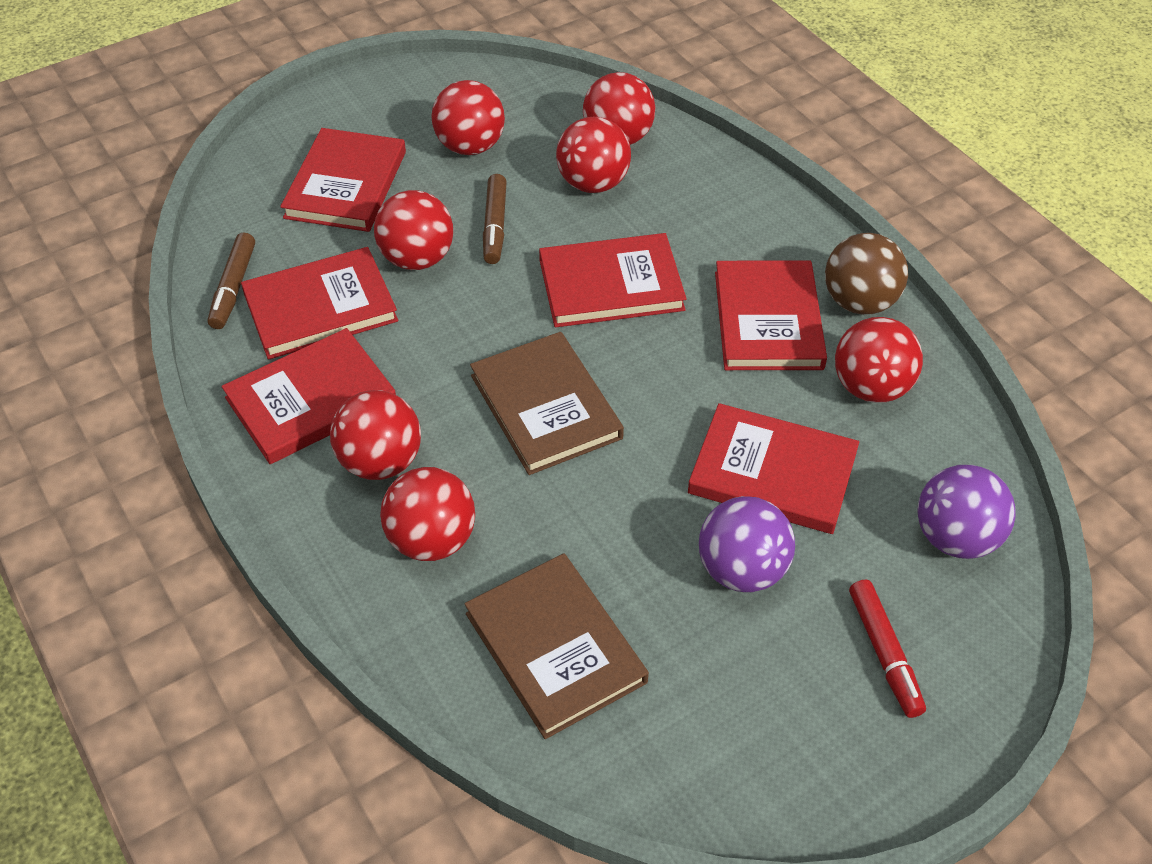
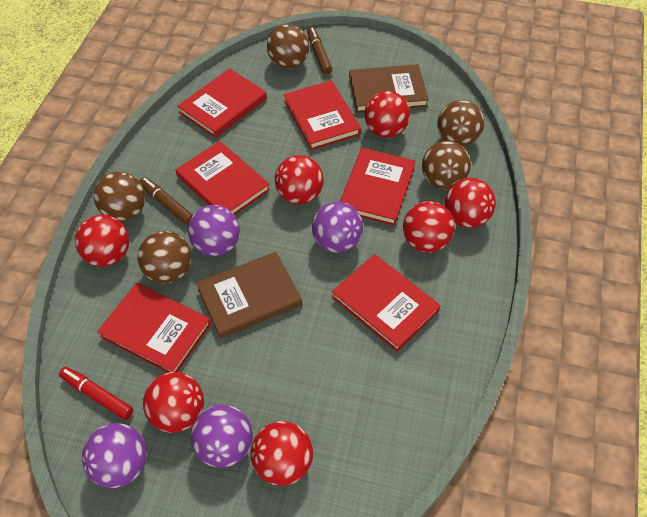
brown ball: [825,233,908,315] = 1 -> [94,172,145,222] [138,231,191,284] [267,24,309,69] [422,141,471,189] [437,100,484,147] = 5
purple ball: [699,496,795,592] [917,465,1015,559] = 2 -> [82,423,147,488] [188,205,240,256] [191,404,253,468] [312,202,363,253] = 4

